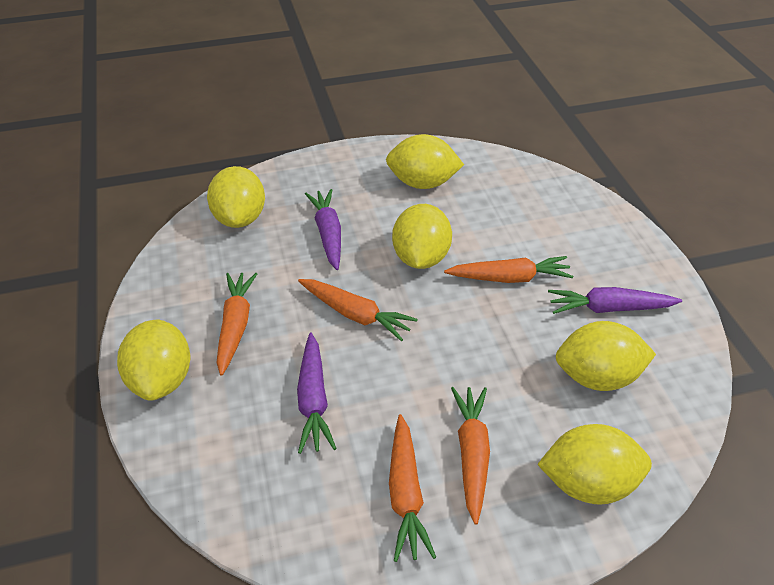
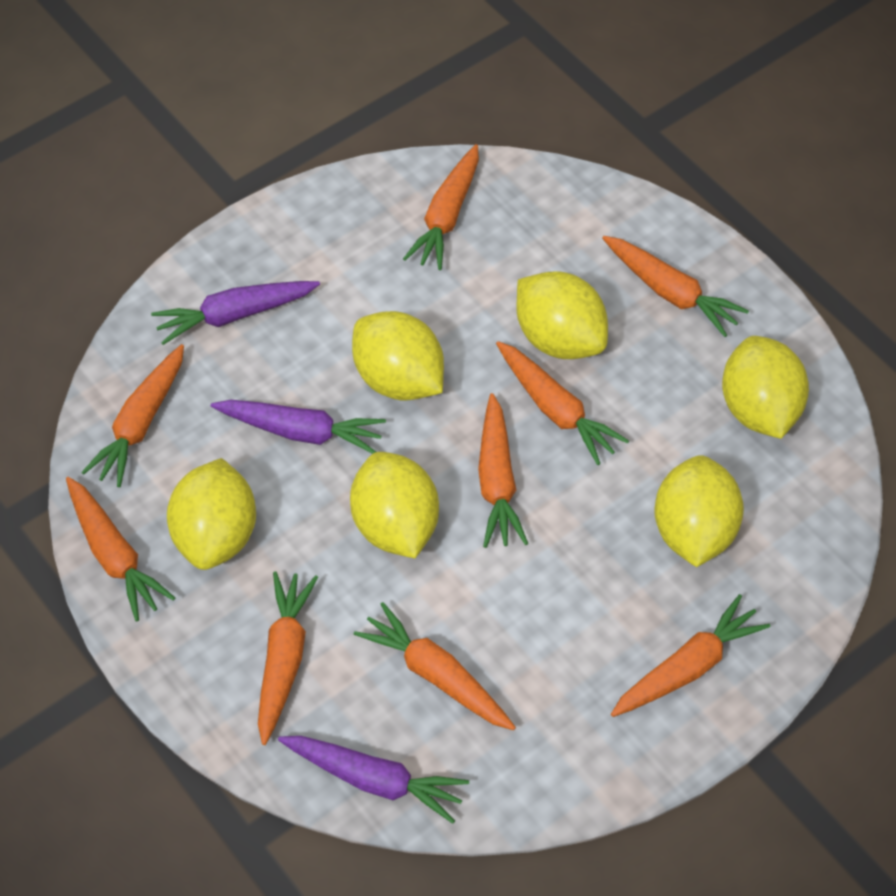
orange carrot: [216,273,257,376] [298,279,418,342] [389,414,436,562] [444,256,573,283] [451,387,490,525] = 5 -> [66,477,175,622] [81,344,184,487] [258,571,318,745] [354,602,516,730] [403,144,479,270] [478,393,528,548] [496,341,629,465] [602,236,749,337] [611,594,770,717] = 9

